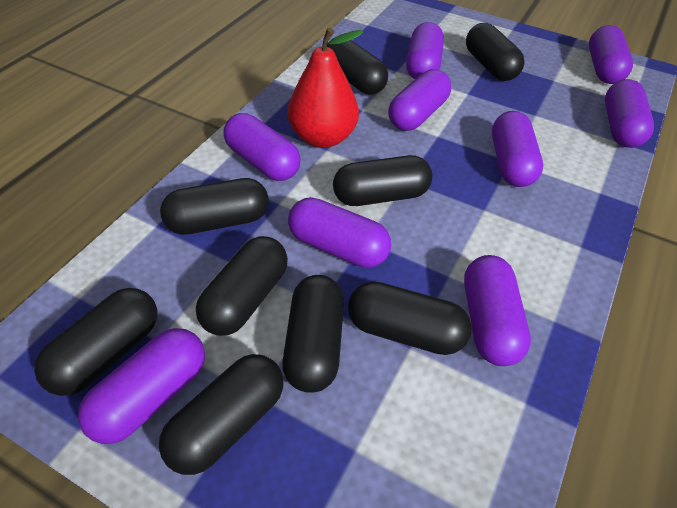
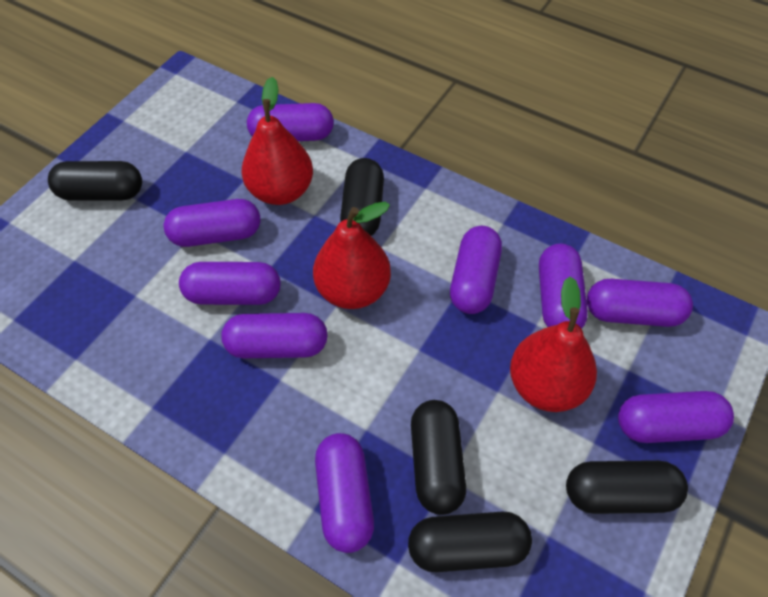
black capsule: [34,288,157,396] [159,354,283,475] [160,178,269,235] [196,236,288,336] [282,275,344,393] [327,40,388,94] [333,155,433,206] [348,281,472,355] [466,23,524,81] = 9 -> [48,161,142,201] [340,158,384,236] [408,511,532,572] [411,400,466,515] [566,460,688,514] = 5
red pear: [288,28,363,148] = 1 -> [242,77,313,205] [313,202,391,309] [510,277,597,412] = 3

